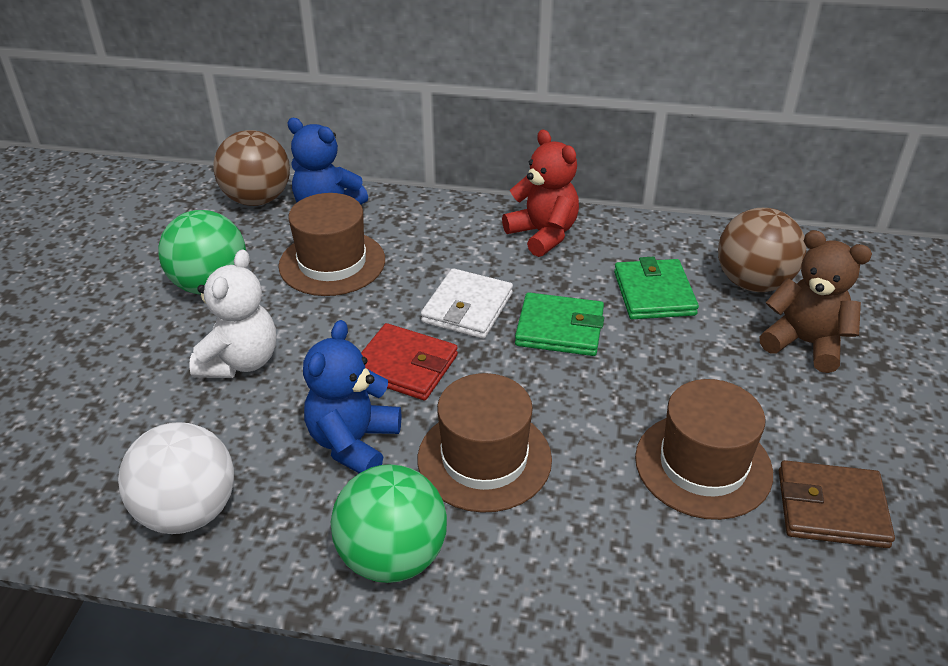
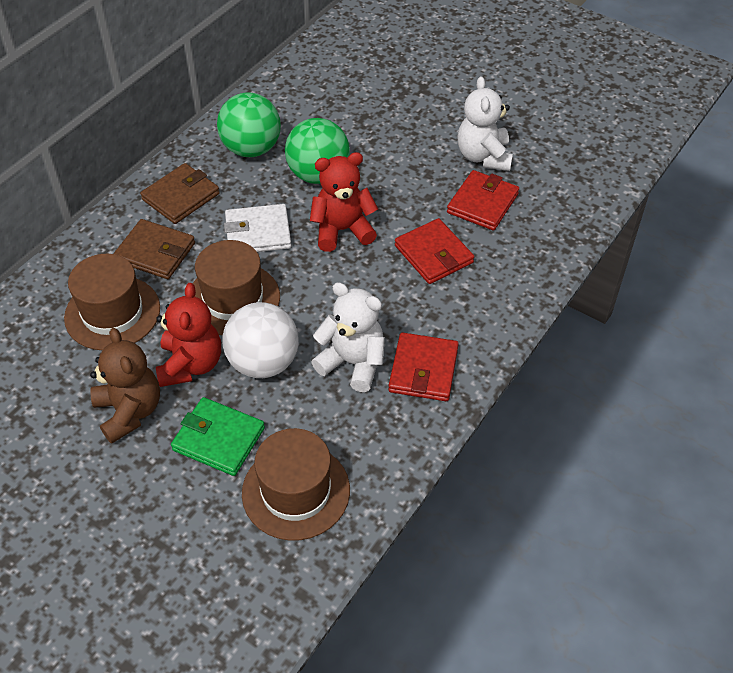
blue teddy bear: [287,118,368,204] [303,320,401,473] = 2 -> none = 0
brown ball: [213,130,290,206] [718,208,806,292] = 2 -> none = 0
brown wallet: [779,460,895,548] = 1 -> [113,219,195,279] [140,163,220,224] = 2
green wallet: [515,292,604,356] [614,257,699,319] = 2 -> [171,397,265,476] = 1
red teddy bear: [502,130,579,257] = 1 -> [156,283,221,387] [310,152,378,252] = 2
red wallet: [361,323,458,400] = 1 -> [388,332,459,401] [395,218,474,284] [447,170,519,231] = 3
white teddy bear: [189,249,276,378] = 1 -> [311,282,385,392] [458,76,513,171] = 2

